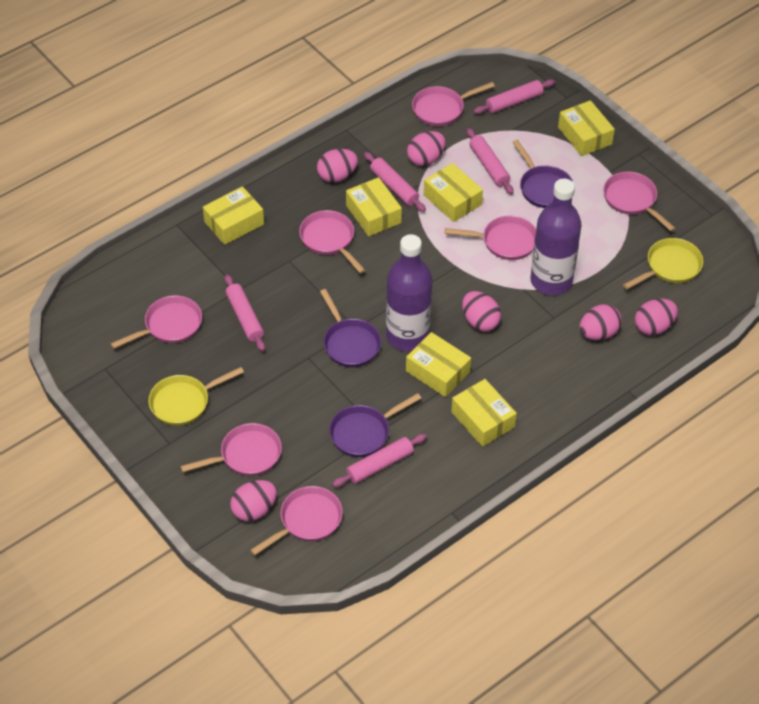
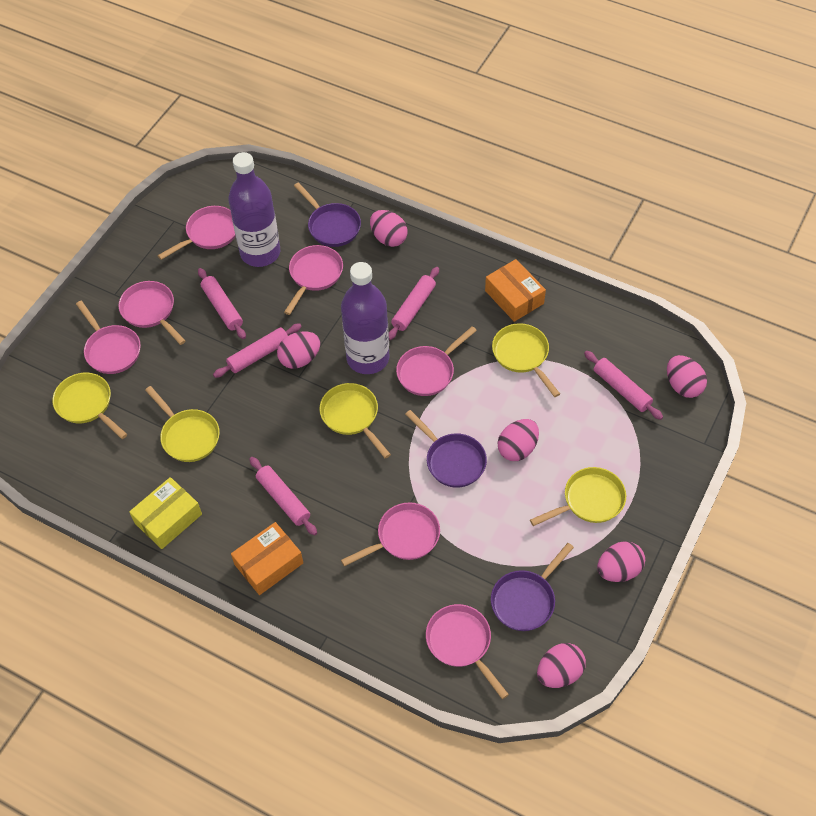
orange box: none = 0 -> [231,522,303,595] [485,259,546,322] = 2
yellow box: [203,186,264,245] [346,177,402,236] [406,332,471,397] [424,163,483,222] [451,379,517,447] [558,100,615,156] = 6 -> [129,477,202,549] = 1
yellow pan: [149,367,244,426] [623,238,703,289] = 2 -> [52,373,127,439] [145,386,220,462] [319,383,391,458] [492,323,560,397] [530,467,626,526] = 5

